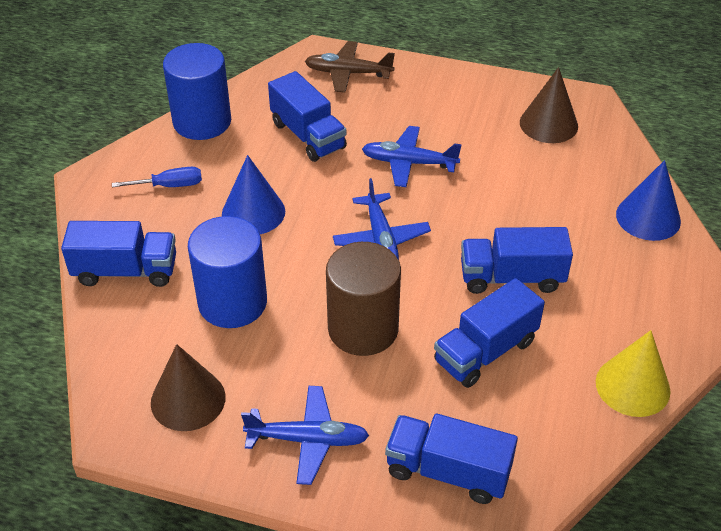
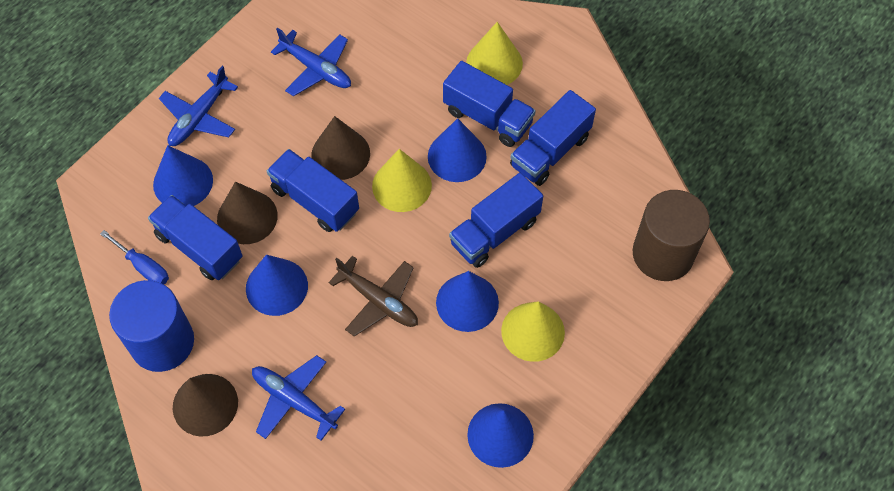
blue cone: [222,155,285,234] [616,160,681,241] = 2 -> [153,145,213,206] [246,254,308,316] [428,118,487,182] [436,271,499,332] [467,403,534,468] = 5
blue cylinder: [163,43,231,140] [188,216,267,328] = 2 -> [109,280,194,372] = 1
brown cone: [151,344,226,431] [520,67,578,143] = 2 -> [173,374,238,437] [217,182,278,244] [311,116,370,180] = 3
yellow cone: [596,330,670,417] = 1 -> [372,149,432,212] [466,22,523,85] [501,301,565,362] = 3

